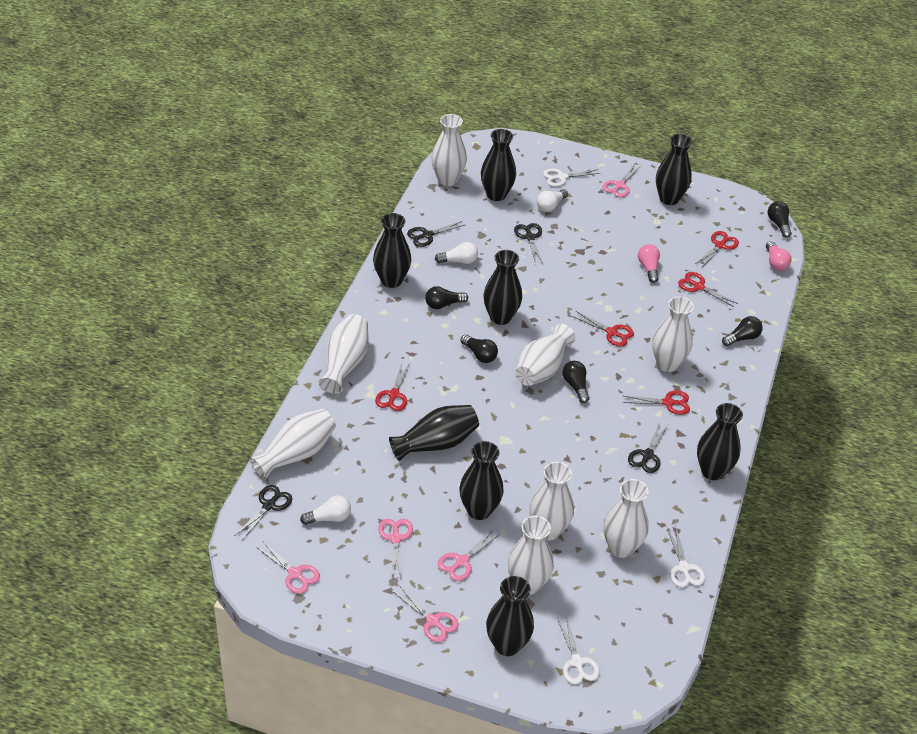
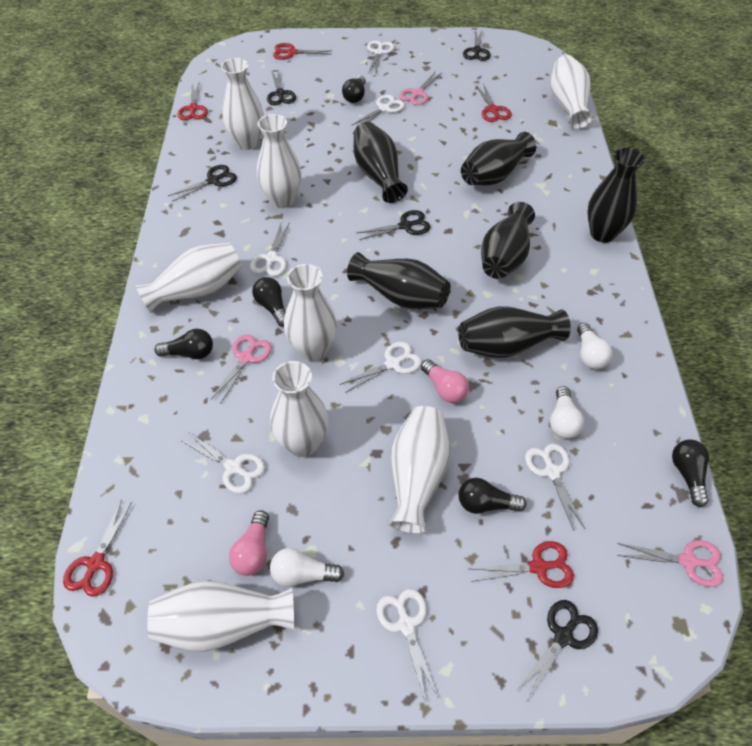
black scissors: [236,485,292,540] [407,221,465,247] [514,223,543,264] [628,423,668,473] = 4 -> [168,165,237,202] [267,69,296,105] [357,210,430,240] [463,28,491,61] [517,600,598,699] = 5
black vase: [373,213,411,288] [389,405,479,461] [459,441,504,520] [481,129,516,201] [483,250,522,325] [486,576,534,656] [656,134,693,205] [697,403,743,480] = 8 -> [347,252,450,309] [354,122,408,203] [458,306,571,358] [461,132,536,186] [481,202,535,279] [587,148,645,243] = 6
pink scissors: [256,542,320,594] [378,519,413,578] [393,585,459,642] [438,530,500,581] [602,164,642,197] = 5 -> [211,334,272,404] [399,71,442,105] [617,540,723,587] = 3
white scissors: [543,168,601,187] [557,616,600,684] [667,528,705,587] = 3 -> [181,432,265,494] [250,222,290,276] [340,342,422,393] [351,95,405,126] [367,40,394,74] [376,589,439,703] [525,443,585,530] = 7

